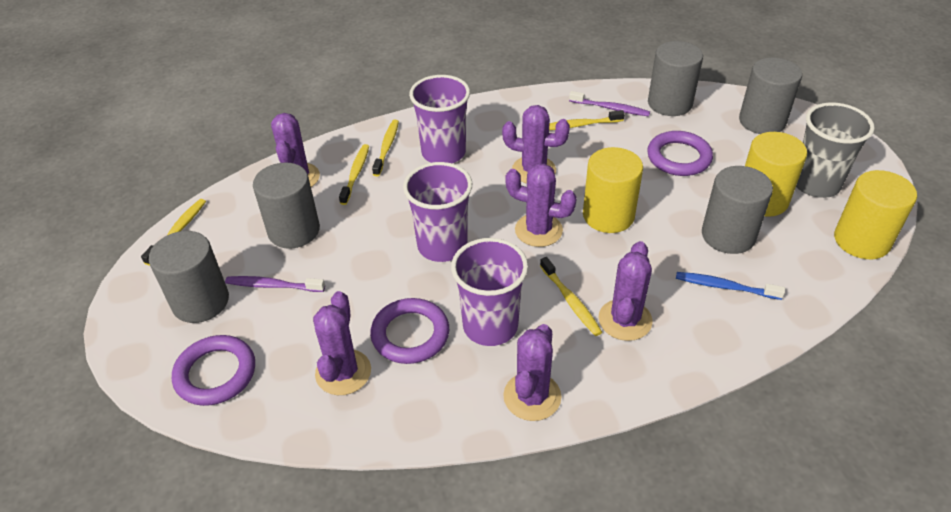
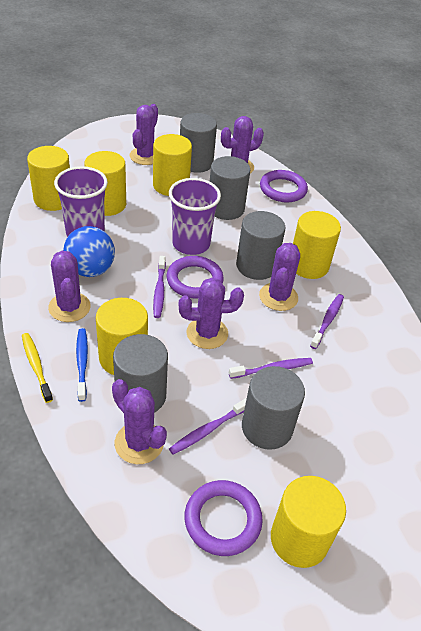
blue ball: none = 0 -> [63,226,115,277] = 1
grey cup: [796,103,875,198] = 1 -> none = 0
purple cup: [403,162,472,262] [409,75,470,163] [451,238,528,346] = 3 -> [54,166,108,237] [169,178,221,255] = 2
purple toothbrush: [225,276,325,292] [569,91,650,116] = 2 -> [153,256,166,318] [169,398,246,455] [229,358,313,379] [310,294,344,349] = 4
yellow cylinder: [583,147,643,233] [745,132,807,217] [834,170,917,259] = 3 -> [27,146,70,211] [85,151,126,216] [96,298,148,375] [153,134,192,196] [271,476,346,568] [293,211,341,279] = 6
yellow toothbrush: [141,199,206,265] [339,144,369,205] [372,120,399,176] [540,257,602,336] [549,110,625,130] = 5 -> [22,333,53,403] = 1

